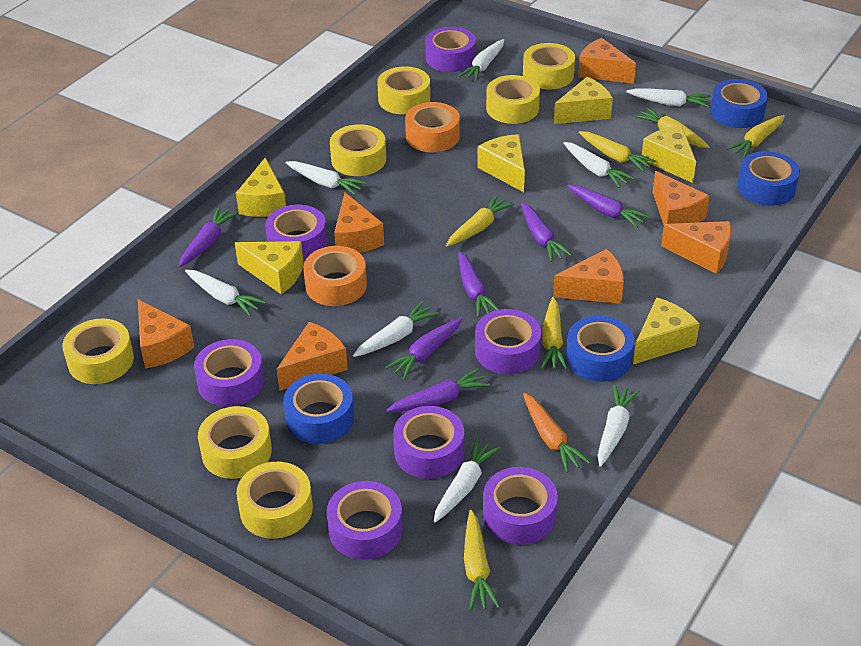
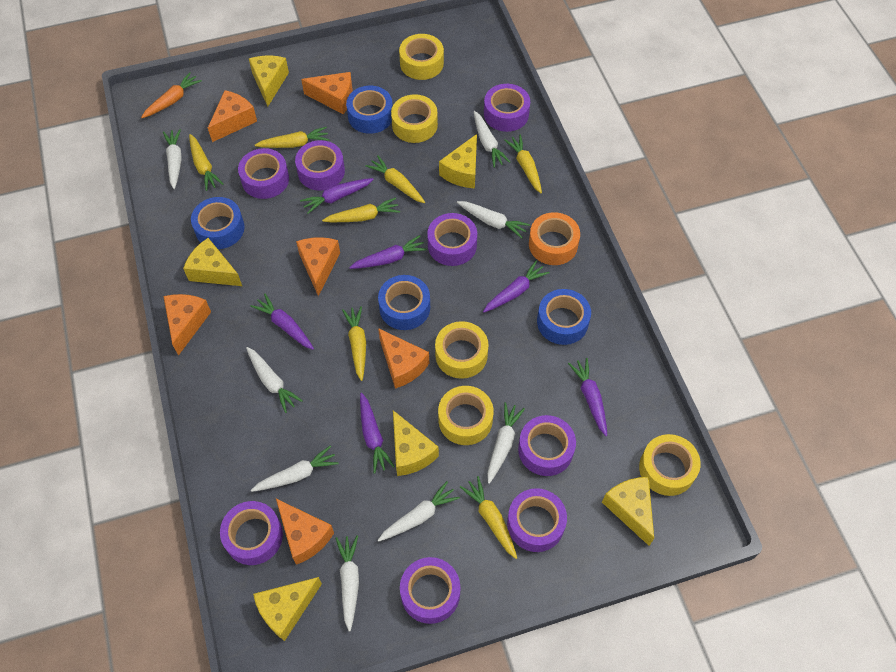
orange cheese: [138,299,194,369] [277,322,348,391] [334,193,384,253] [553,249,624,304] [578,38,636,84] [652,171,710,225] [661,221,731,274] = 7 -> [163,294,211,356] [208,90,257,142] [276,499,334,565] [296,237,340,296] [301,72,353,114] [378,328,429,389] = 6
orange tape: [303,246,367,306] [405,102,460,152] = 2 -> [529,212,580,265] = 1
purple tape: [194,339,264,407] [265,205,327,261] [327,481,403,560] [393,406,464,479] [425,27,476,72] [475,309,541,374] [483,467,558,545] = 7 -> [220,501,283,565] [238,148,289,199] [295,140,345,191] [400,557,460,624] [427,213,477,266] [484,84,530,132] [507,488,567,552] [518,415,576,476] = 8
yellow carrot: [446,195,514,246] [464,510,500,611] [541,297,568,370] [579,131,656,172] [634,107,709,148] [727,115,785,158] = 6 -> [189,134,223,191] [255,127,329,148] [322,197,400,222] [342,306,366,381] [365,155,425,203] [460,476,517,559] [504,135,542,193] = 7
yellow tape: [62,319,134,384] [198,406,272,479] [236,462,313,539] [330,124,386,176] [377,66,430,114] [486,75,540,124] [523,43,575,89] = 7 -> [391,94,438,143] [399,34,444,80] [435,321,489,379] [438,386,494,445] [639,434,701,496] = 5

